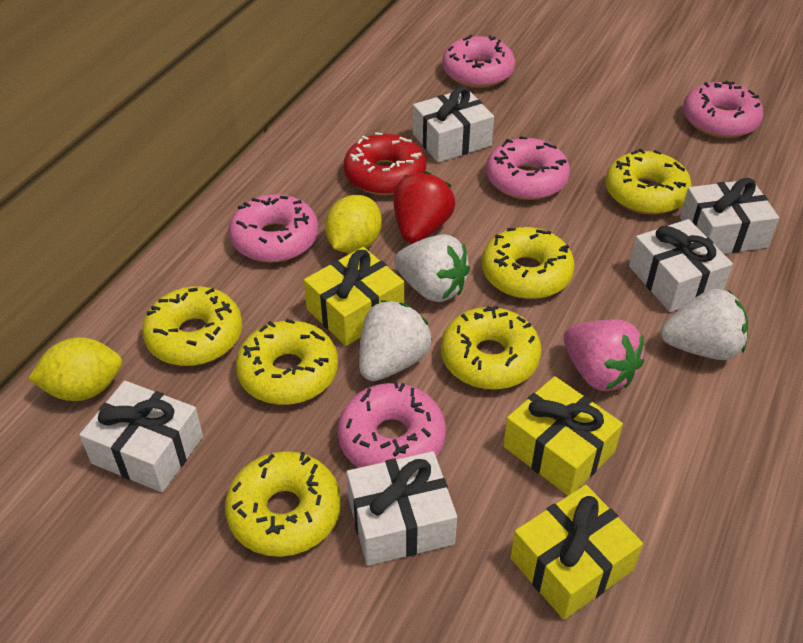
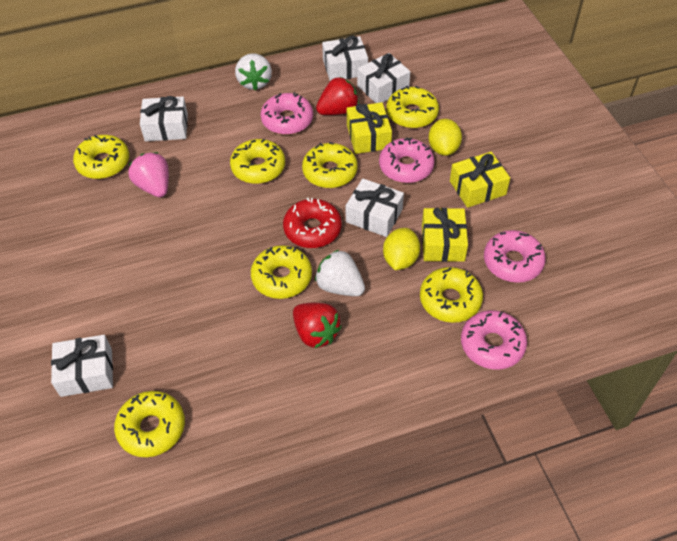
pink donut: [229,194,318,263] [338,380,446,468] [442,35,515,88] [486,136,570,200] [683,81,764,138] = 5 -> [261,92,313,135] [379,137,435,183] [461,310,527,370] [484,230,546,283] = 4
red strawberry: [393,171,455,244] = 1 -> [293,303,342,349] [316,77,359,115] = 2
white strawberry: [359,300,432,381] [394,234,470,302] [661,289,748,360] = 3 -> [235,53,272,91] [315,249,365,296] = 2
yellow donut: [142,286,242,366] [225,451,341,557] [236,319,338,405] [441,306,541,390] [482,227,575,299] [605,149,692,215] = 6 -> [73,135,129,179] [114,391,185,457] [230,139,285,184] [251,245,312,299] [302,142,358,188] [386,86,439,128] [420,267,483,323] = 7

